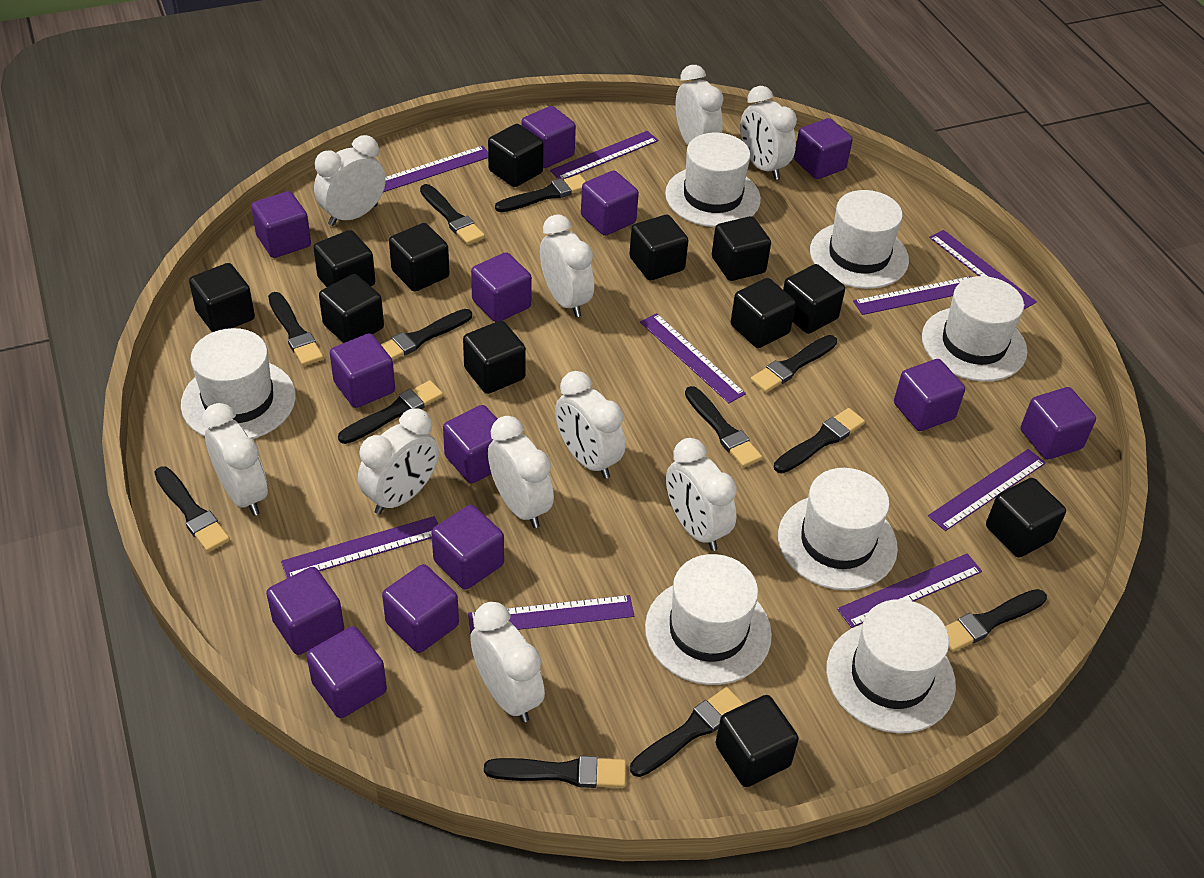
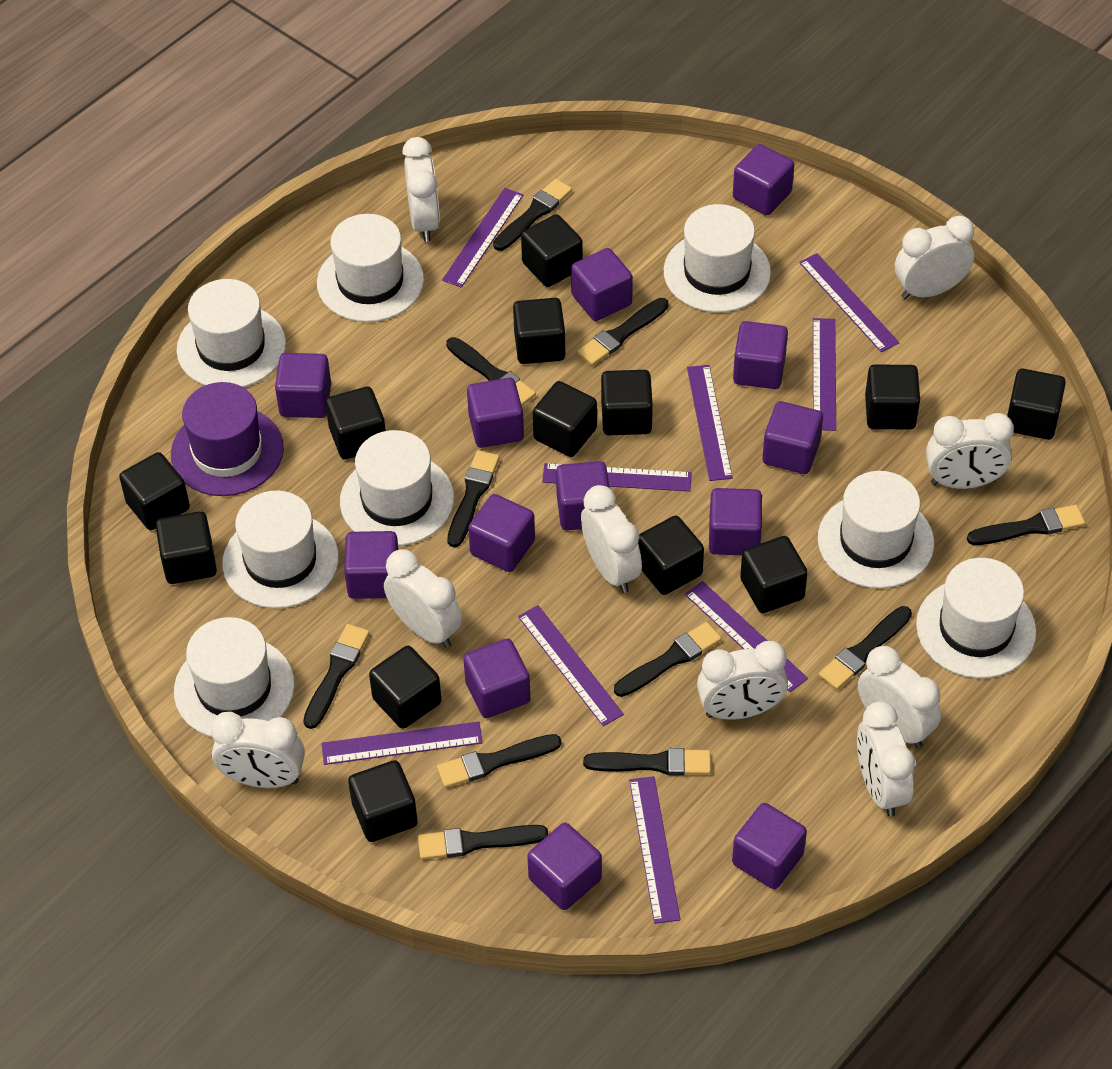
black brush: [154,466,230,552] [268,292,324,366] [338,380,443,444] [381,309,472,360] [420,184,485,245] [484,756,626,788] [495,175,586,212] [630,687,744,777] [685,386,762,468] [750,335,837,393] [774,408,865,473] [945,589,1047,652] = 12 -> [303,624,370,729] [418,825,548,860] [437,734,561,788] [446,337,536,406] [447,450,500,547] [493,179,572,251] [577,298,669,366] [583,748,711,776] [614,622,721,697] [819,606,912,690] [967,505,1085,545] = 11
black cube: [189,263,255,332] [313,230,375,287] [319,274,384,343] [389,223,449,292] [463,321,526,394] [488,124,544,187] [629,215,688,280] [712,216,771,281] [716,695,799,787] [731,278,796,348] [783,264,845,334] [986,478,1066,558] = 12 -> [119,452,190,530] [156,511,217,584] [326,386,386,460] [348,760,418,842] [369,646,441,729] [513,298,565,364] [521,214,583,287] [533,381,597,457] [601,370,653,435] [638,516,704,595] [740,536,808,613] [865,364,920,430] [1007,369,1066,440] = 13
purple hat: none = 0 -> [171,382,284,496] = 1
white clock: [202,403,268,516] [314,135,386,226] [358,408,439,515] [470,602,545,722] [488,416,554,528] [540,214,594,317] [555,371,625,479] [666,438,737,551] [675,65,724,145] [740,86,797,180] = 10 -> [210,712,305,788] [384,549,462,648] [402,137,440,242] [581,485,642,593] [697,641,788,720] [857,701,915,817] [858,646,941,748] [895,216,974,300] [926,413,1014,489] = 9
white hat: [181,328,296,439] [645,554,772,685] [665,133,761,227] [778,468,898,590] [810,190,909,289] [826,599,956,733] [922,276,1027,381] = 7 -> [174,617,295,737] [176,279,286,387] [222,490,339,608] [317,214,424,322] [340,430,454,546] [664,204,771,312] [818,471,934,589] [916,558,1036,678] = 8

